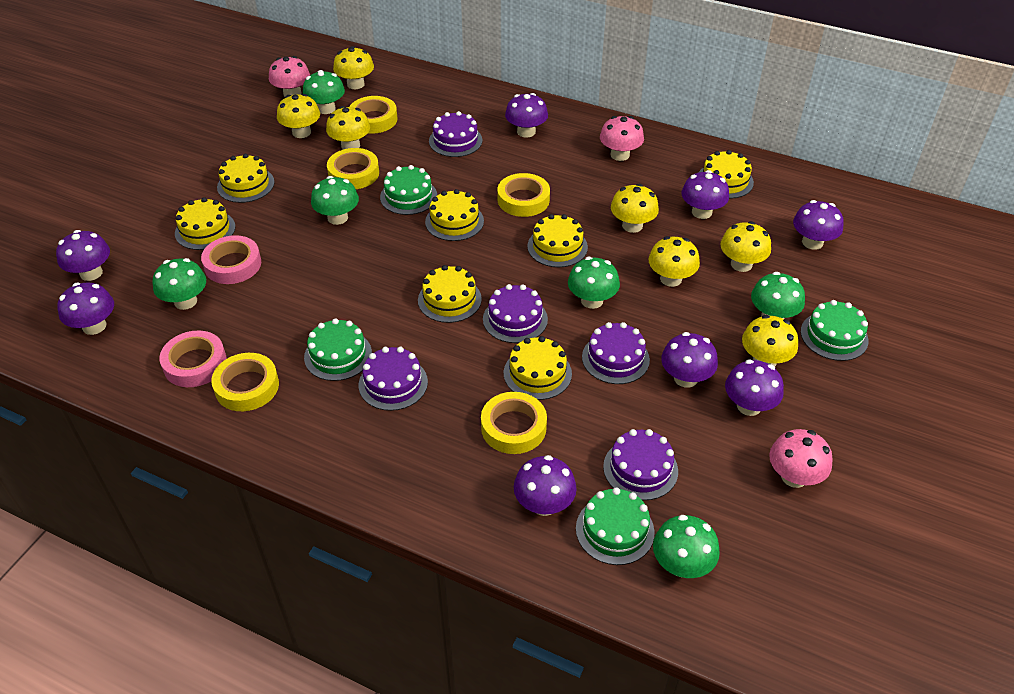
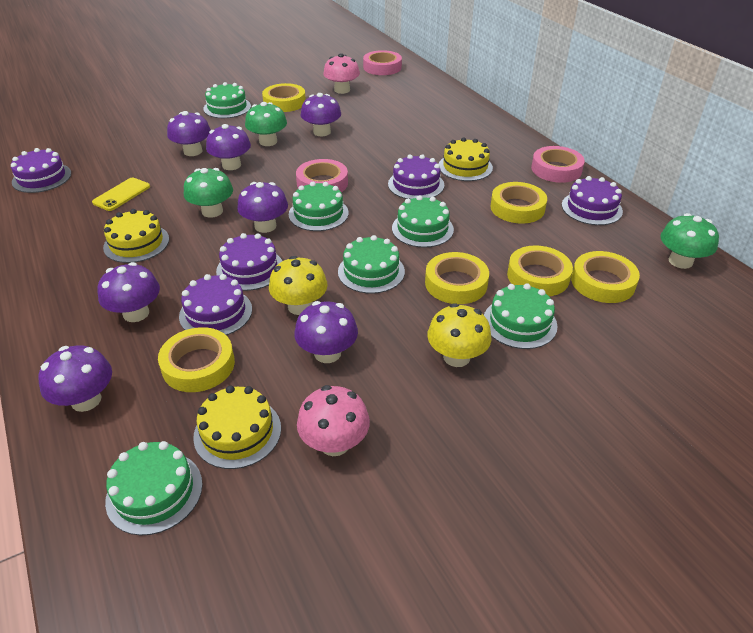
green cake: [304,318,372,381] [380,165,437,215] [576,487,655,565] [801,300,869,361] = 4 -> [105,441,203,536] [203,82,251,118] [289,182,349,231] [338,235,405,294] [392,195,454,248] [484,283,558,349] = 6
green mushroom: [153,258,206,310] [303,70,345,114] [311,176,359,225] [568,257,620,309] [653,515,720,578] [751,272,805,319] = 6 -> [184,168,233,218] [245,102,287,146] [660,213,719,269] = 3
pink mushroom: [269,56,310,97] [600,116,644,161] [769,429,833,488] = 3 -> [297,385,370,456] [323,53,360,94] = 2
pink tape: [159,331,227,387] [201,235,261,284] = 2 -> [296,159,348,192] [363,50,402,75] [531,146,585,183] = 3
purple mushroom: [56,230,110,281] [57,283,114,335] [505,93,548,138] [514,455,577,516] [661,332,718,388] [681,170,729,219] [725,360,784,416] [793,200,844,250] = 8 -> [38,345,112,412] [98,262,160,322] [167,111,211,156] [206,124,251,170] [237,182,288,233] [294,301,358,363] [301,93,341,136] = 7
yellow cake: [175,197,235,250] [217,154,275,203] [418,265,482,323] [425,189,484,241] [504,336,572,400] [527,214,588,267] [699,150,754,199] = 7 -> [103,209,169,263] [193,385,281,469] [439,137,493,181] = 3
yellow mushroom: [277,94,320,138] [326,106,370,149] [333,46,374,89] [611,184,659,233] [648,236,700,287] [720,221,771,272] [742,315,798,367] = 7 -> [269,256,328,315] [427,303,492,367] = 2
yellow phone: none = 0 -> [92,178,150,211] = 1
yellow tape: [211,353,279,411] [327,148,379,189] [350,96,398,134] [481,392,547,454] [498,173,550,217] = 5 -> [158,327,235,392] [262,83,306,112] [425,252,489,304] [490,182,547,223] [507,245,573,296] [571,251,640,303] = 6

